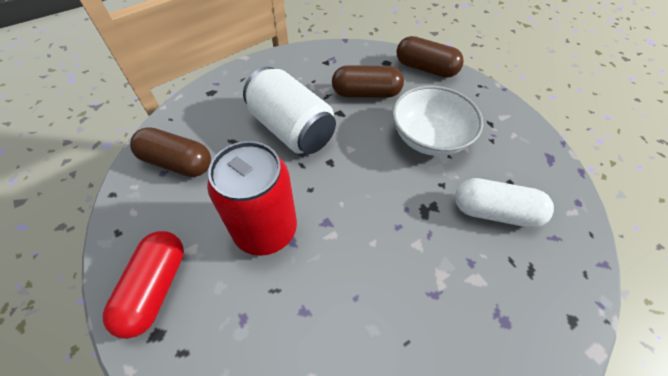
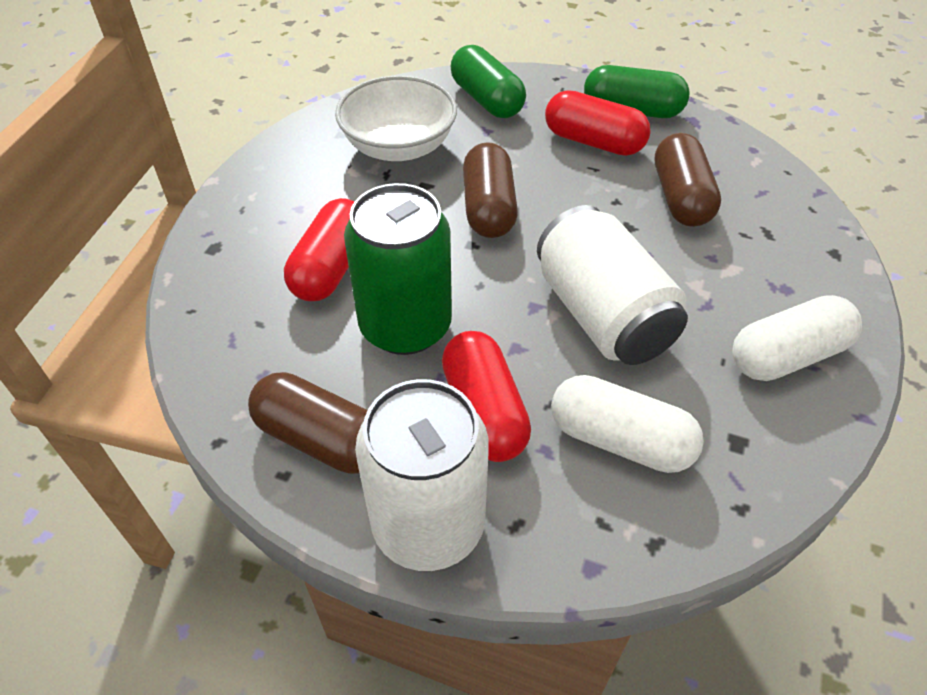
green can: none = 0 -> [344,183,452,355] = 1
green capsule: none = 0 -> [450,45,526,118] [584,65,690,118] = 2
red can: [207,141,297,256] = 1 -> none = 0
red capsule: [103,231,184,339] = 1 -> [284,198,354,301] [442,331,531,462] [545,90,651,156] = 3
white can: [243,67,336,154] = 1 -> [355,379,489,571] [537,205,688,365] = 2
white capsule: [455,178,554,228] = 1 -> [551,375,704,473] [732,295,862,381] = 2

